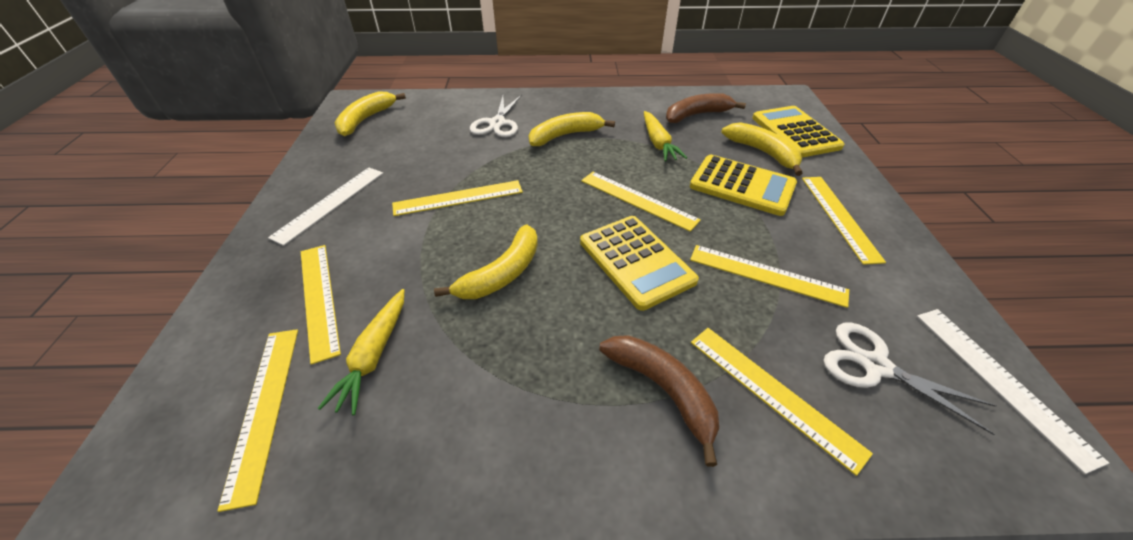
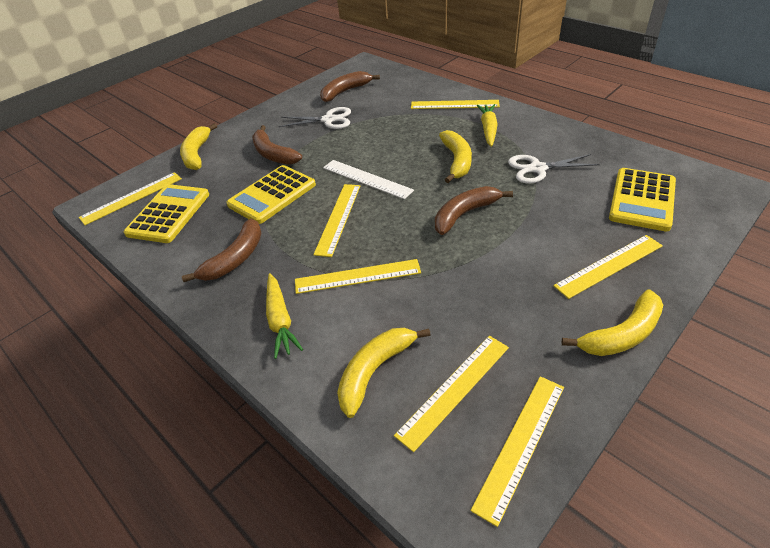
brown banana: [599,335,719,467] [666,93,746,123] = 2 -> [182,219,261,282] [252,125,302,165] [320,71,380,102] [435,186,513,235] = 4
white ruler: [268,167,383,246] [917,309,1109,474] = 2 -> [323,160,414,199] = 1

